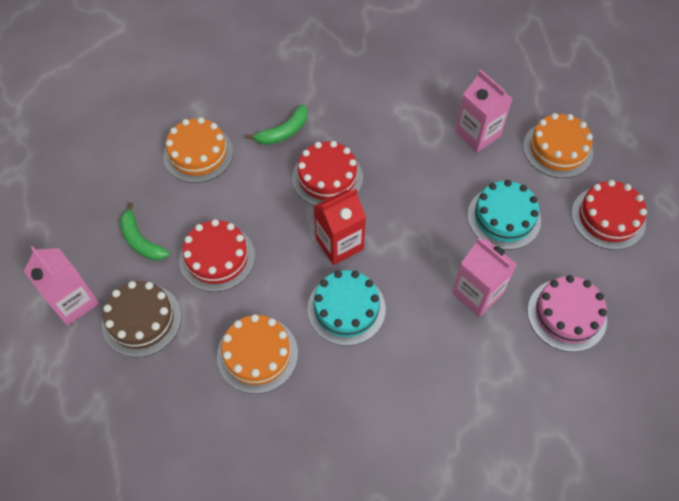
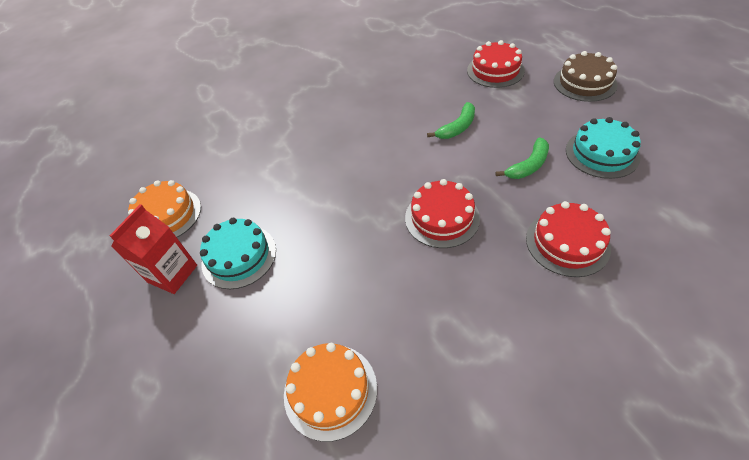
orange cake: [163,117,233,183] [217,314,298,394] [523,113,593,178] = 3 -> [128,180,201,237] [284,343,377,442] = 2
pink cake: [527,275,607,352] = 1 -> none = 0
pink carton: [24,246,99,326] [452,238,517,317] [455,70,512,152] = 3 -> none = 0

